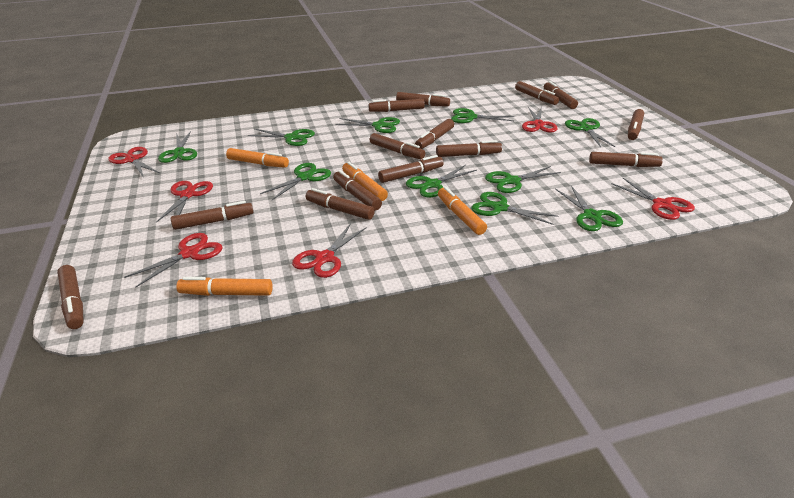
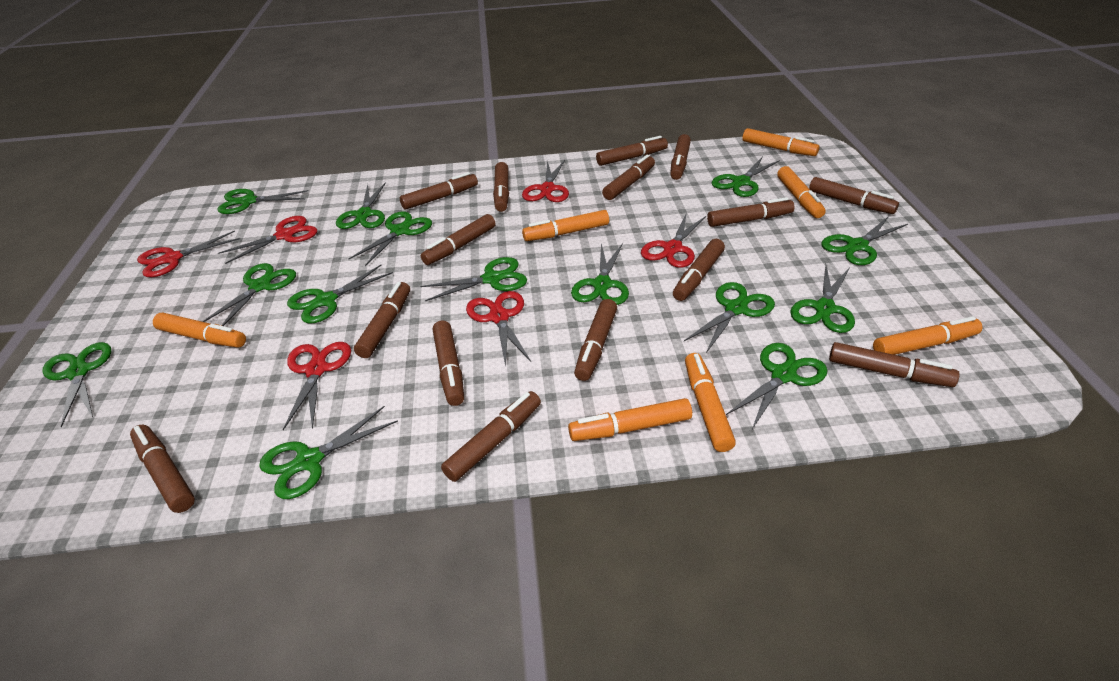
brown marker: [57,265,84,329] [171,201,253,230] [306,188,375,220] [333,170,382,211] [368,99,425,112] [370,133,425,159] [378,155,444,183] [396,92,450,107] [415,119,454,149] [436,140,502,157] [515,81,559,105] [544,81,578,109] [589,152,663,167] [628,109,644,140] = 14 -> [130,425,195,513] [354,282,410,358] [400,172,478,210] [421,214,496,265] [433,321,464,406] [441,391,541,482] [493,162,509,212] [574,299,617,381] [596,136,668,166] [602,155,655,200] [670,134,691,180] [673,239,725,301] [707,197,795,227] [809,177,899,214] [829,342,960,387] = 15
green scissors: [158,131,197,163] [248,129,315,146] [260,163,331,200] [335,117,400,133] [406,165,477,197] [451,108,514,123] [471,192,558,225] [485,166,561,193] [555,186,623,231] [565,118,615,147] = 10 -> [42,342,111,427] [202,263,296,326] [217,189,309,214] [259,406,398,499] [287,265,393,324] [336,182,386,229] [349,212,432,266] [420,257,527,301] [571,243,629,305] [684,282,775,353] [711,157,780,197] [726,343,828,429] [790,265,855,333] [821,216,908,265] = 14
orange marker: [176,277,273,296] [226,148,289,168] [342,162,388,201] [438,187,487,235] = 4 -> [153,313,246,348] [522,210,609,241] [568,398,692,441] [685,353,736,452] [742,128,819,156] [777,166,825,218] [873,316,982,355] = 7

